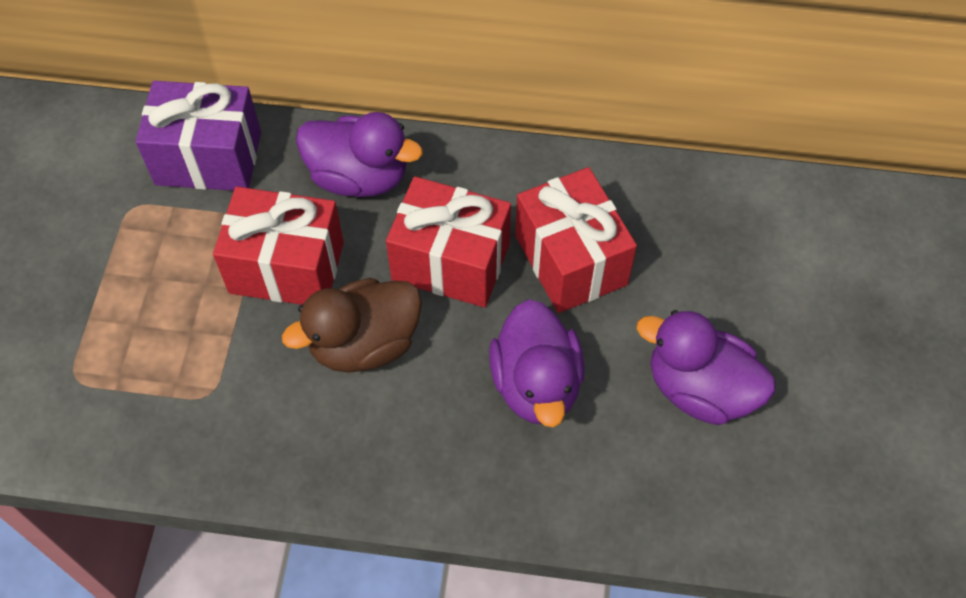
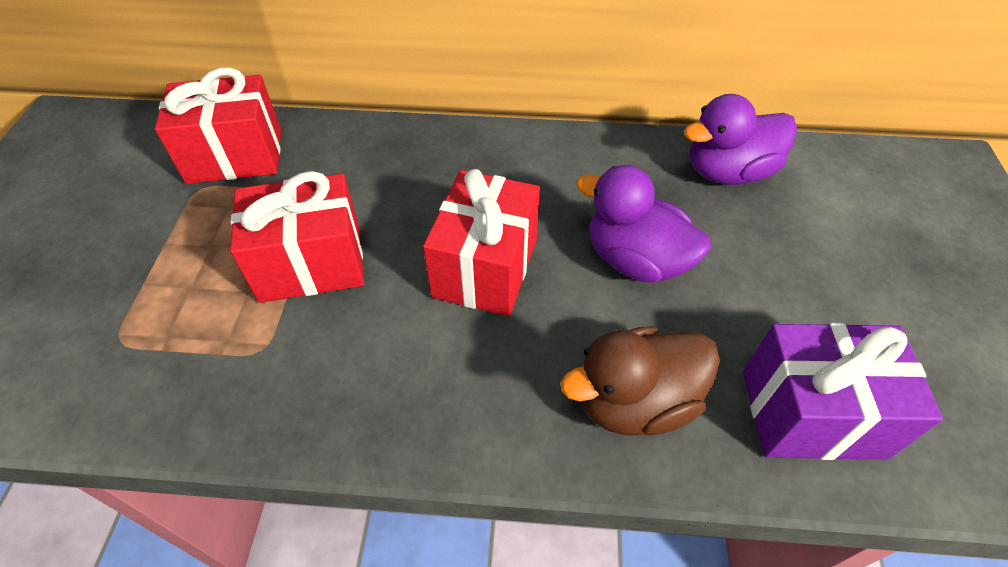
purple duck: [296,112,423,197] [489,299,585,427] [637,310,776,425] = 3 -> [576,165,711,283] [684,94,797,185] = 2

